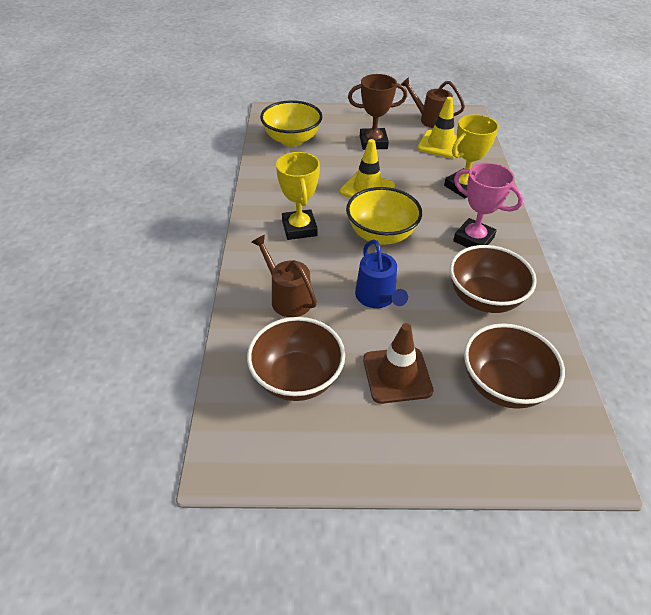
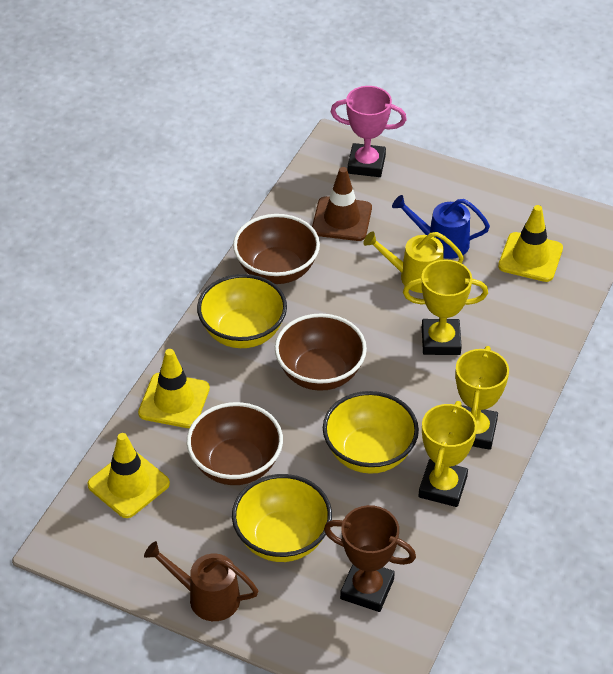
brown watering can: [251,235,317,317] [401,77,465,128] = 2 -> [144,541,258,621] = 1
yellow bowl: [260,100,322,147] [346,187,422,245] = 2 -> [197,274,287,348] [232,474,332,562] [323,391,419,474] = 3
yellow traffic cone: [340,139,395,198] [417,97,459,158] = 2 -> [87,433,170,518] [138,349,210,428] [498,205,563,282] = 3
yellow trophy: [276,152,320,240] [444,114,499,198] = 2 -> [403,259,488,355] [418,401,477,507] [455,346,509,450] = 3
yellow watering can: none = 0 -> [363,231,464,293] = 1

